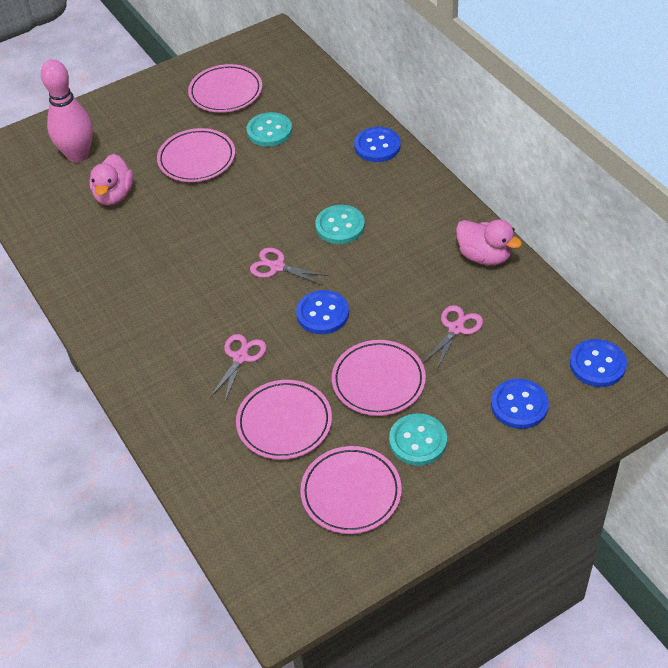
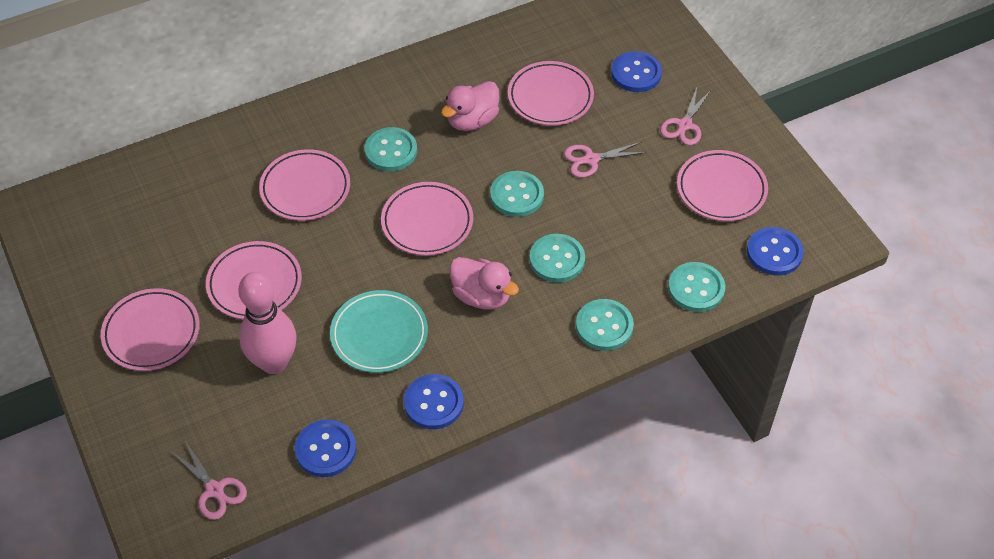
pink plate: [157,128,235,182] [188,64,262,113] [236,380,332,460] [300,446,402,534] [332,340,426,416] = 5 -> [101,288,200,371] [206,241,302,319] [259,149,350,221] [381,182,473,256] [508,61,594,126] [677,150,768,221] = 6
turquoise button: [247,112,292,147] [315,205,365,244] [389,413,447,466] = 3 -> [365,127,417,171] [490,171,544,217] [529,234,585,283] [576,299,634,351] [668,262,725,312] = 5
turquoise plate: none = 0 -> [330,290,428,373] = 1

